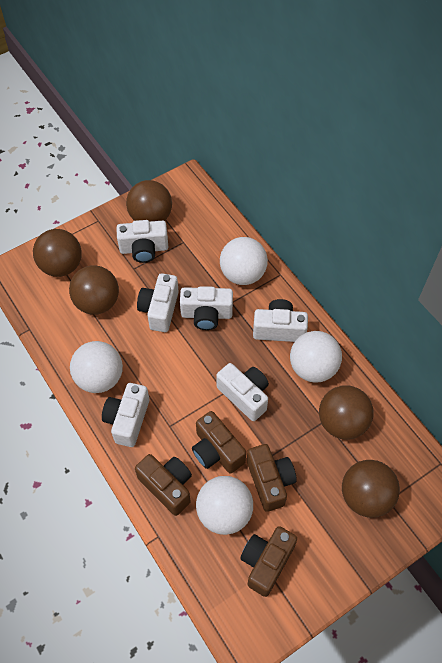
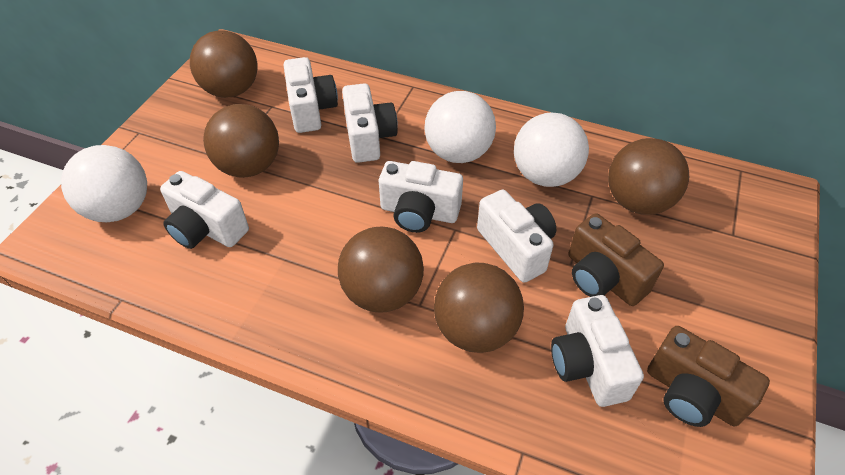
brown camera: [135,454,192,516] [192,411,246,474] [240,526,297,597] [247,444,297,512] = 4 -> [569,213,664,306] [647,326,770,427] = 2
white ball: [70,341,123,393] [196,476,253,535] [220,237,268,285] [290,331,342,383] = 4 -> [61,145,147,222] [425,91,496,163] [514,113,589,187] = 3

